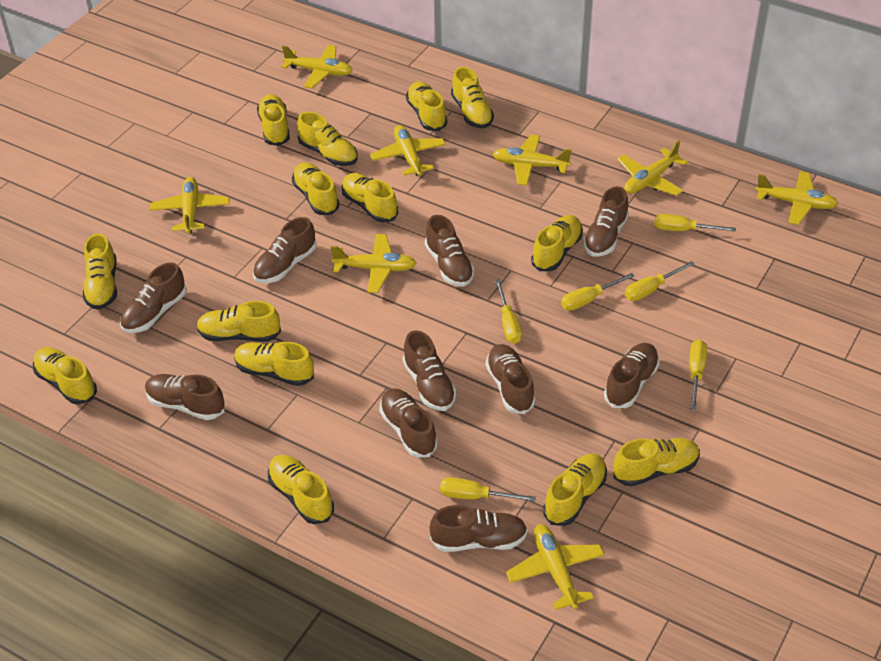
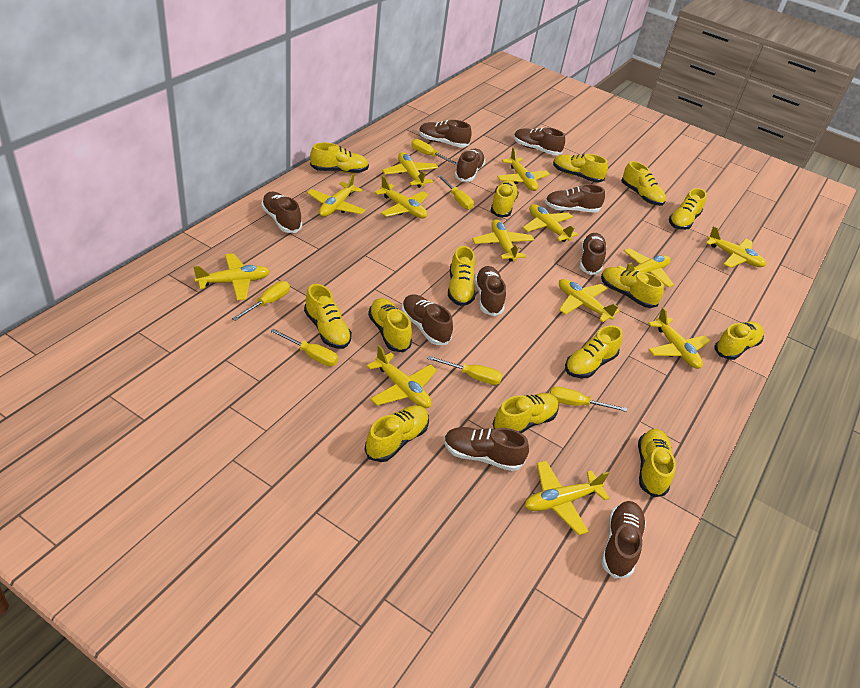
yellow plane: [150,177,230,234] [281,45,353,88] [331,234,417,293] [370,125,446,176] [493,135,572,186] [506,524,605,610] [617,140,688,196] [756,171,838,225] = 8 -> [193,253,270,301] [307,173,366,217] [367,345,437,408] [374,176,428,218] [382,152,439,188] [472,219,534,261] [497,147,550,191] [523,204,578,242] [525,461,609,535] [559,279,619,322] [617,248,674,288] [648,307,710,369] [706,226,766,268] = 13

